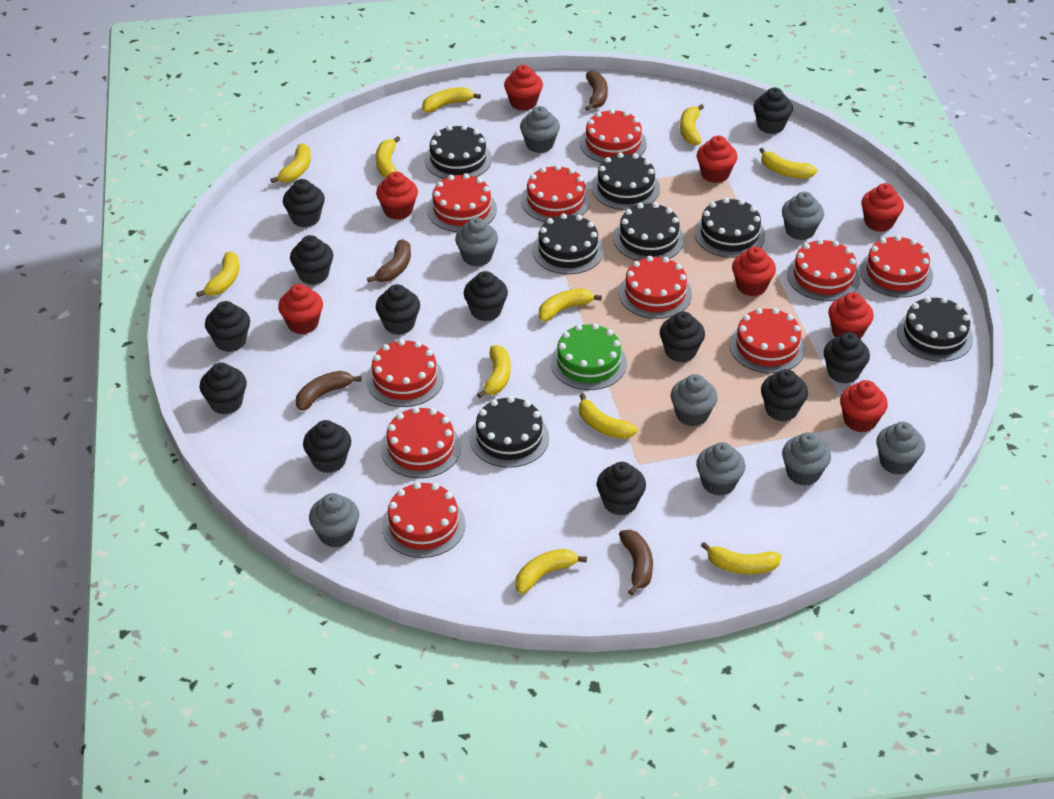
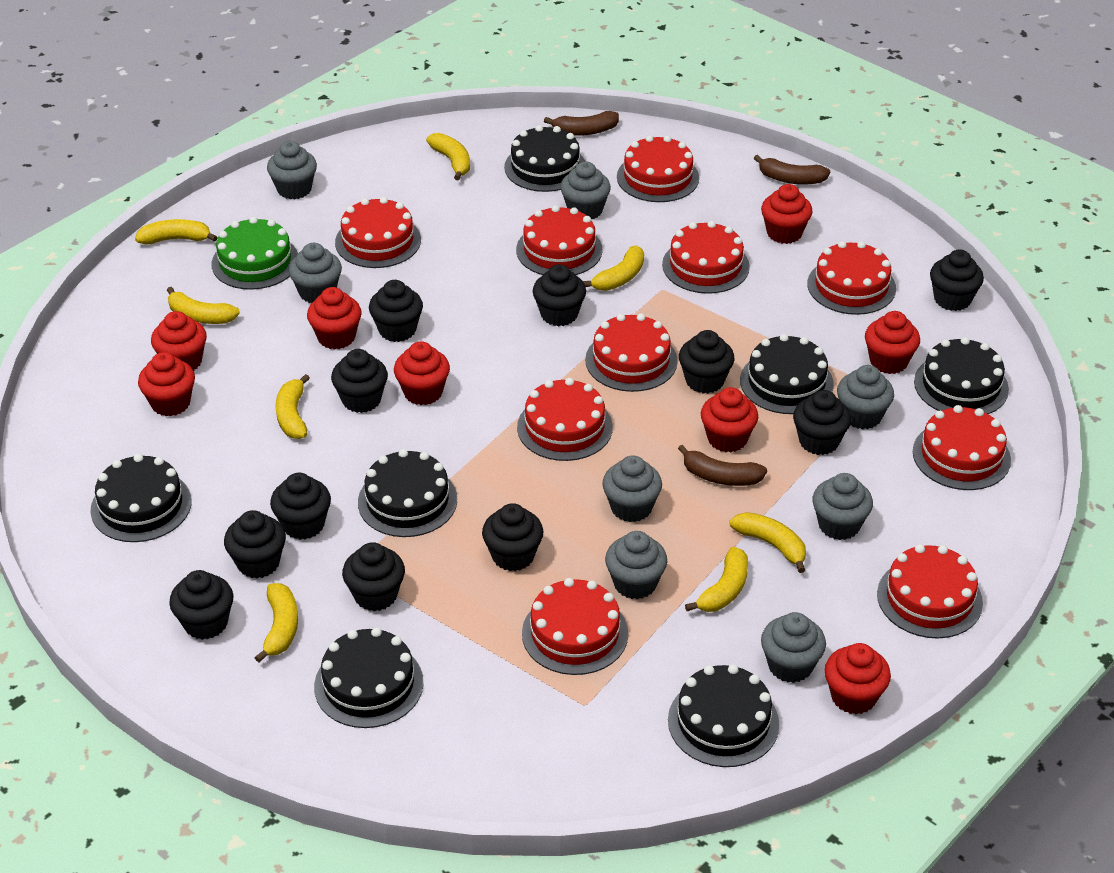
black cupcake: [200,363,247,414] [205,301,250,352] [283,179,325,227] [290,235,333,285] [303,420,351,473] [376,284,420,335] [464,271,508,321] [597,462,646,515] [660,311,705,362] [753,87,793,134] [761,369,808,421] [824,332,870,384] = 12 -> [169,570,233,640] [224,510,286,578] [270,473,331,540] [331,349,388,413] [342,542,405,611] [369,280,423,342] [482,503,543,571] [533,264,586,326] [679,330,734,394] [793,390,851,455] [930,250,984,311] = 11
brown banana: [296,371,361,411] [367,240,411,283] [585,71,608,111] [619,530,653,595] = 4 -> [544,111,619,136] [678,445,767,486] [754,155,830,185] = 3
yellow banana: [196,252,239,297] [270,143,311,183] [376,136,400,178] [422,87,481,113] [477,345,511,398] [515,549,587,594] [538,288,602,322] [579,393,638,439] [680,104,704,145] [701,542,782,574] [759,148,817,179] = 11 -> [135,219,218,244] [167,287,240,324] [254,583,298,662] [276,374,310,439] [426,133,470,180] [583,245,644,291] [685,547,748,612] [730,512,806,573] = 8

